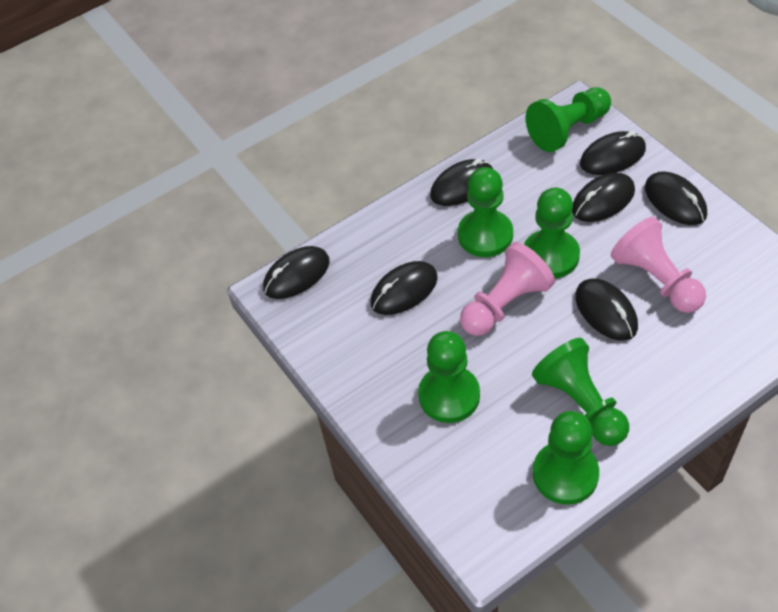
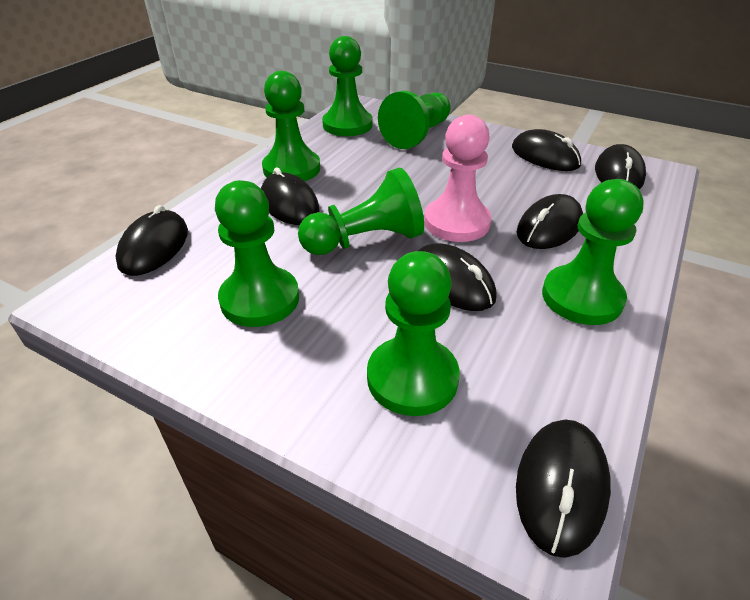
green pawn: [418,331,480,423] [458,167,513,257] [524,188,580,278] [526,87,611,152] [532,338,629,446] [533,411,599,505] = 6 -> [215,180,299,327] [262,71,320,181] [298,168,424,255] [322,36,372,136] [367,251,460,416] [378,91,451,149] [542,179,644,325] = 7
pink pawn: [460,242,555,336] [611,217,706,313] = 2 -> [424,115,491,242] = 1

